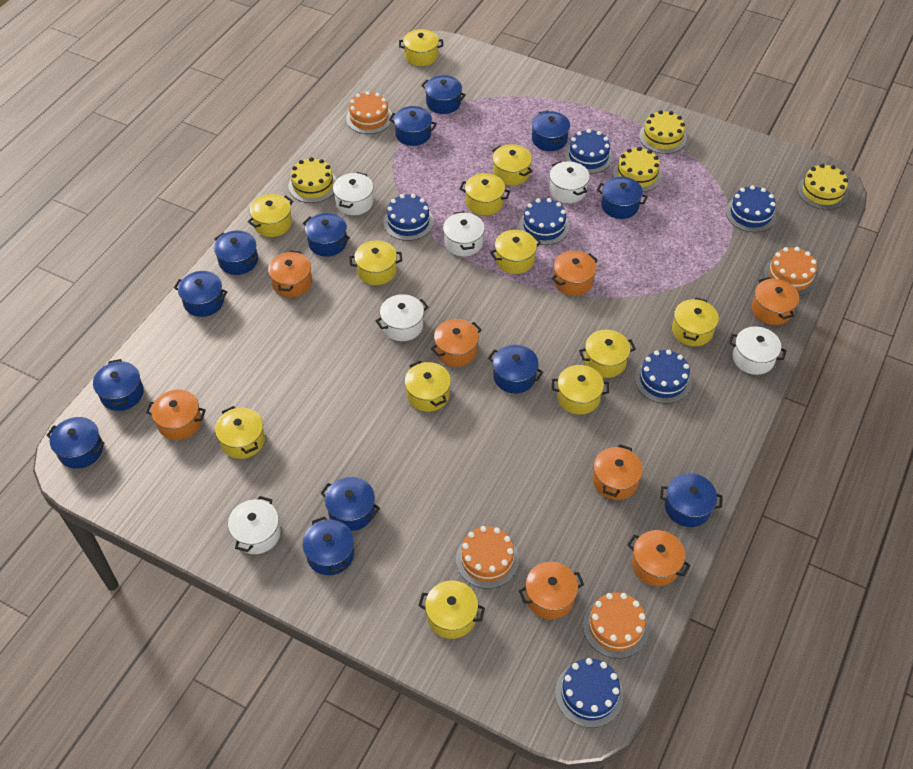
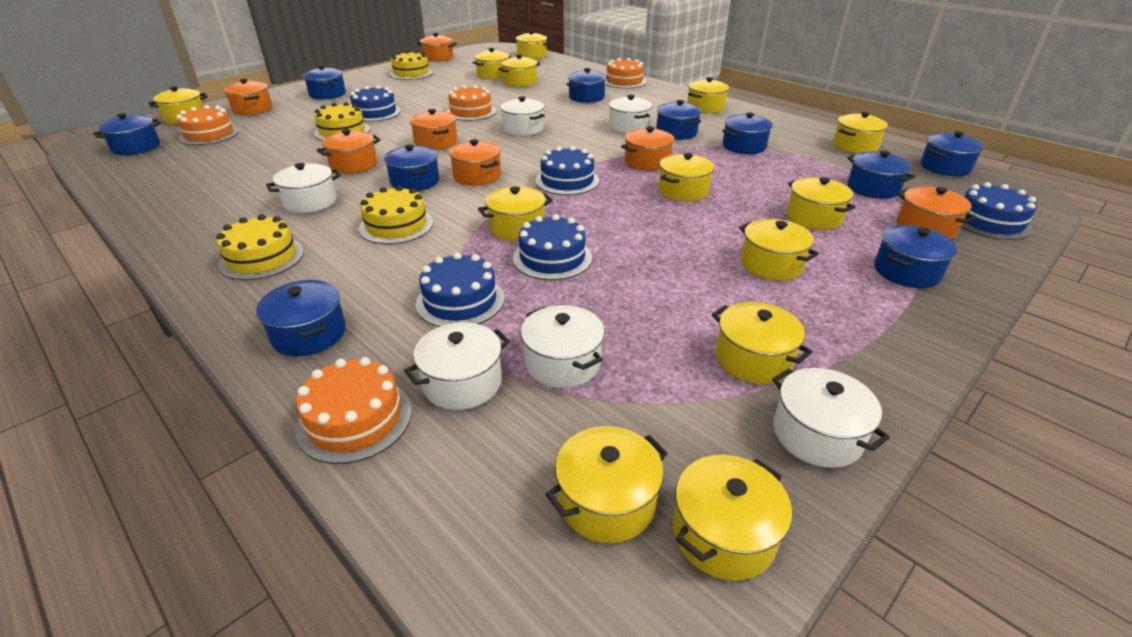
blue cake: [383,194,434,241] [519,198,569,245] [555,658,624,728] [565,129,613,174] [635,350,692,404] [726,185,776,232] = 6 -> [350,85,401,122] [416,252,504,327] [513,214,592,280] [536,146,599,195] [961,182,1037,240] = 5
blue pot: [46,417,104,469] [93,359,144,411] [174,271,227,317] [214,230,258,275] [302,516,354,575] [303,213,350,257] [321,477,380,531] [389,106,437,146] [421,75,466,114] [488,345,543,393] [532,110,570,151] [597,176,648,219] [660,473,723,527] = 13 -> [93,113,161,155] [256,280,346,356] [303,65,346,100] [384,144,439,191] [566,68,607,103] [656,100,702,140] [722,112,773,154] [847,151,915,199] [874,225,957,288] [921,131,984,176] = 10
orange pot: [146,389,206,440] [268,251,312,297] [431,319,482,367] [519,562,584,619] [551,251,598,296] [593,444,643,500] [627,530,691,586] [752,277,799,325] = 8 -> [224,79,272,115] [317,129,381,174] [410,109,457,150] [417,33,457,62] [449,139,501,186] [621,127,676,171] [896,186,977,239] = 7
yellow pot: [215,406,265,459] [248,194,293,237] [349,240,402,285] [399,29,443,66] [404,361,451,412] [418,581,485,639] [460,173,510,215] [490,230,541,274] [492,144,532,186] [552,365,609,415] [579,330,636,378] [672,298,719,346] = 12 -> [148,86,208,124] [473,48,511,79] [478,186,553,241] [498,54,540,87] [512,31,551,59] [545,426,668,543] [659,153,714,202] [673,455,792,581] [687,77,729,113] [712,302,813,384] [739,219,819,281] [787,177,856,230] [833,112,888,153] = 13

